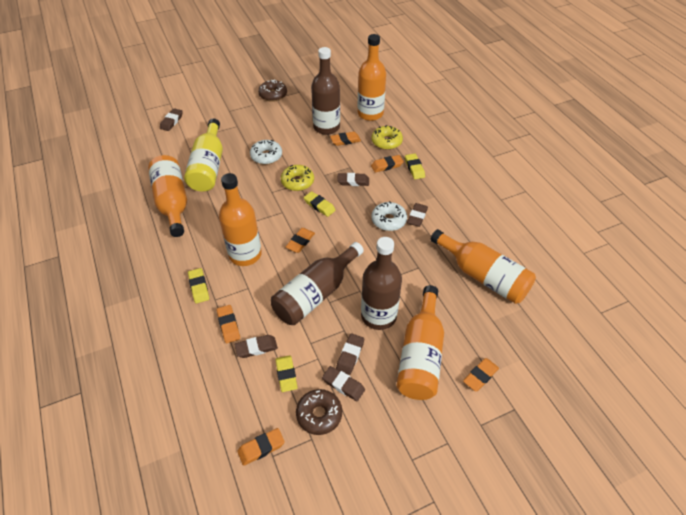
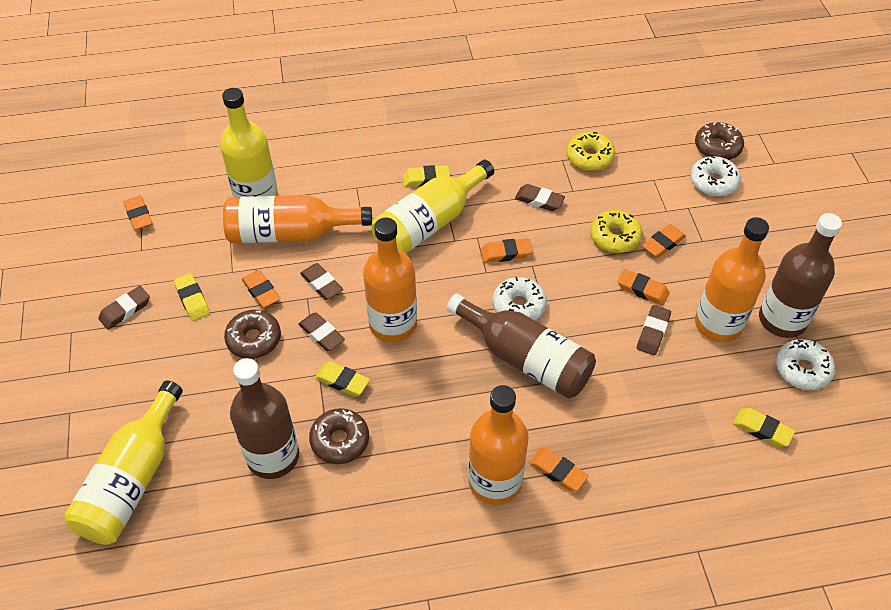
brown donut: [258,80,287,102] [296,389,342,435] = 2 -> [224,310,281,359] [309,408,369,464] [695,122,744,160] = 3
brown eraser: [160,108,183,131] [235,335,278,358] [322,366,365,401] [336,334,364,375] [337,173,369,186] [407,203,428,227] = 6 -> [98,286,150,330] [298,312,345,351] [300,263,343,300] [515,184,565,211] [637,305,671,355] = 5
orange bottle: [148,155,187,237] [219,173,262,266] [358,34,386,121] [396,285,444,400] [430,229,536,304] = 5 -> [223,195,372,243] [363,218,417,342] [468,385,529,505] [695,217,769,342] = 4
white donut: [250,140,282,165] [371,201,407,231] = 2 -> [492,277,547,321] [690,155,741,197] [776,339,835,390] = 3
yellow bottle: [184,118,223,192] = 1 -> [64,381,183,545] [220,88,278,197] [372,160,494,254] = 3

